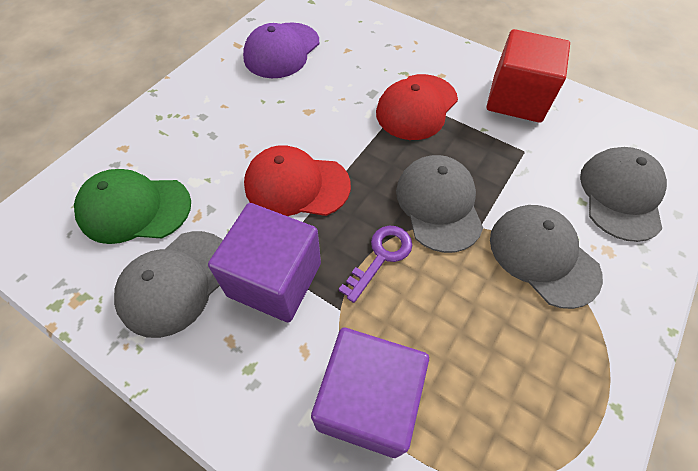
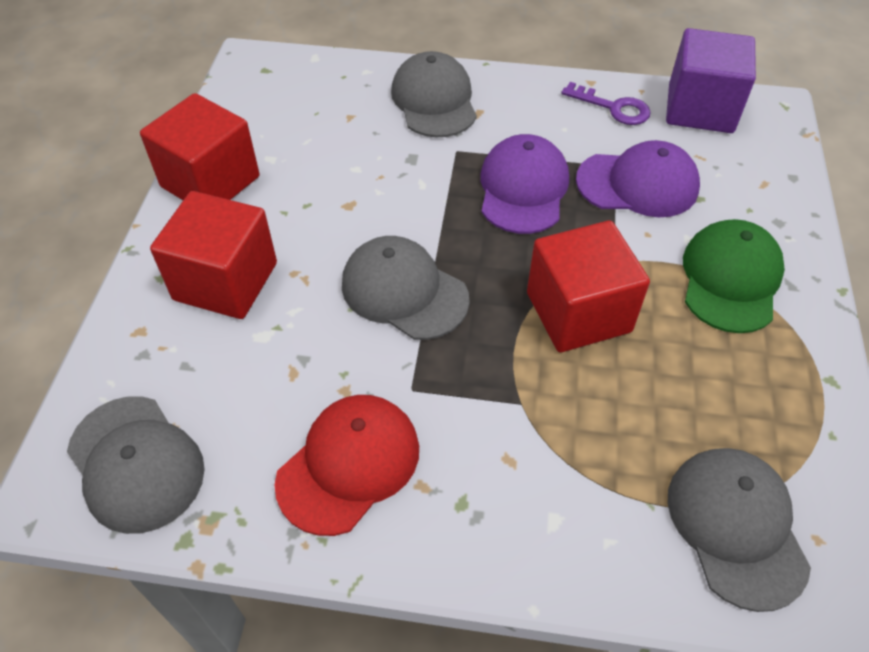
purple cap: [243,22,319,78] = 1 -> [480,134,569,234] [576,140,700,217] = 2
purple cube: [208,203,321,323] [311,328,429,458] = 2 -> [666,28,756,133] = 1
red cap: [244,145,351,216] [376,74,458,140] = 2 -> [275,395,419,536] = 1
red cube: [487,29,570,123] = 1 -> [140,93,260,200] [150,191,277,319] [527,220,650,352] = 3

